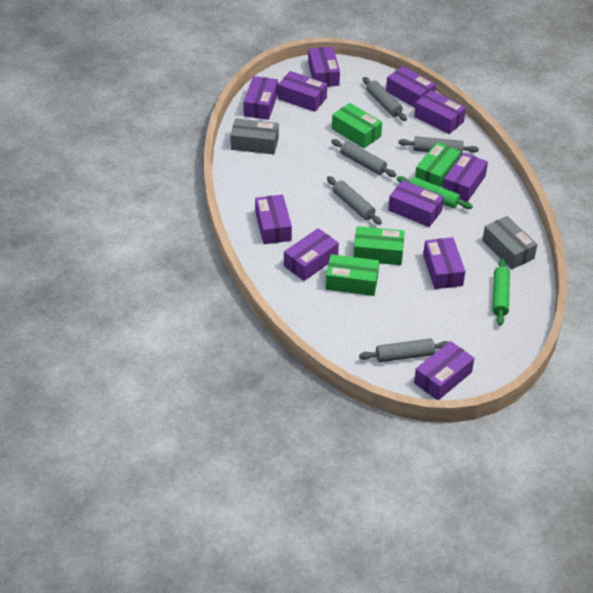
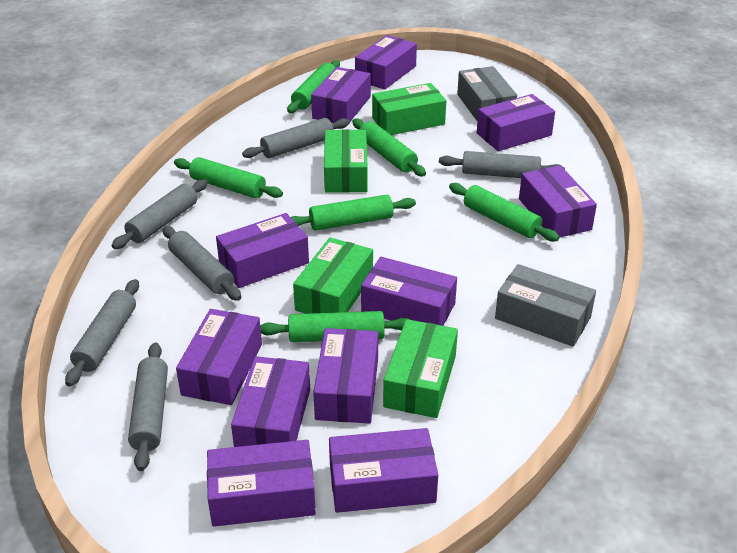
green rolling pin: [397,176,473,209] [492,258,510,326] = 2 -> [174,157,283,199] [260,311,410,342] [287,60,340,113] [291,195,416,231] [352,119,426,176] [449,183,559,241] = 6
grey rolling pin: [327,176,382,225] [331,139,396,177] [359,338,448,362] [363,77,407,121] [398,136,479,155] = 5 -> [65,279,139,386] [111,179,208,249] [128,343,168,471] [163,226,241,301] [242,118,350,158] [439,151,565,178] = 6

